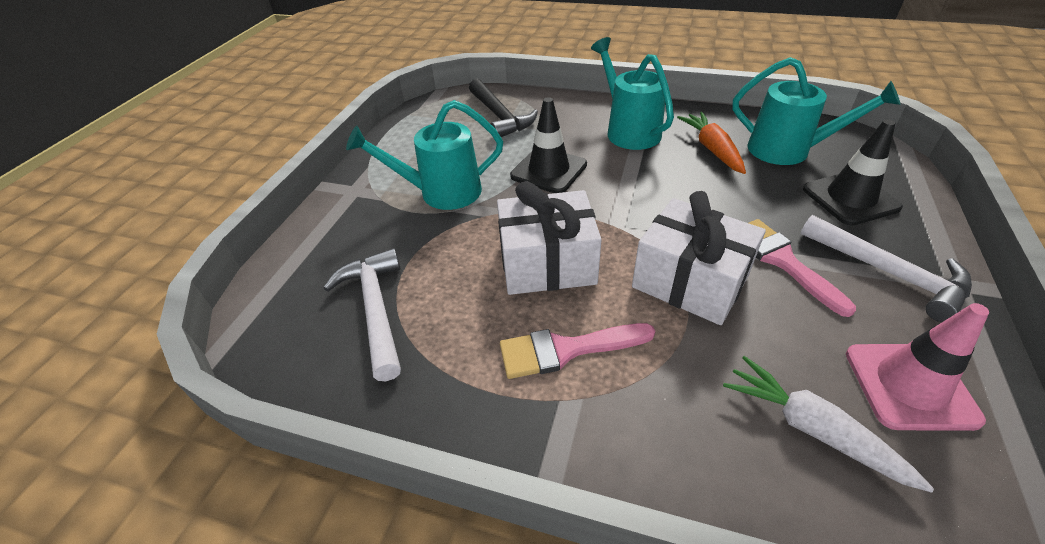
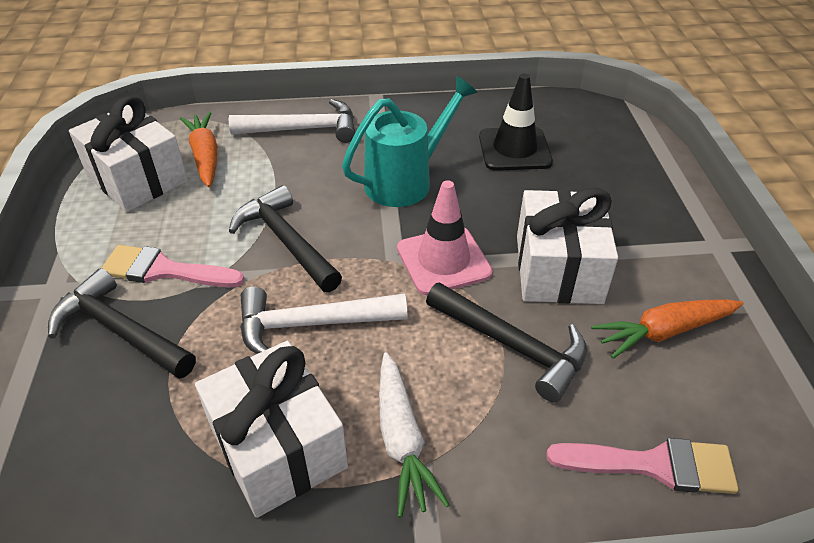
black hammer: [469,79,538,137] = 1 -> [48,268,196,379] [229,185,342,292] [426,283,587,402] = 3
black traffic cone: [510,97,587,193] [803,119,903,225] = 2 -> [479,74,553,171] = 1
orange carrot: [677,112,746,174] = 1 -> [180,112,218,187] [591,299,744,359] = 2
turquoise watering can: [346,100,503,210] [591,37,674,150] [732,57,900,165] = 3 -> [342,76,477,207] = 1
white gift: [497,181,602,295] [632,191,766,325] = 2 -> [69,96,188,212] [195,341,348,518] [517,188,618,304] = 3

